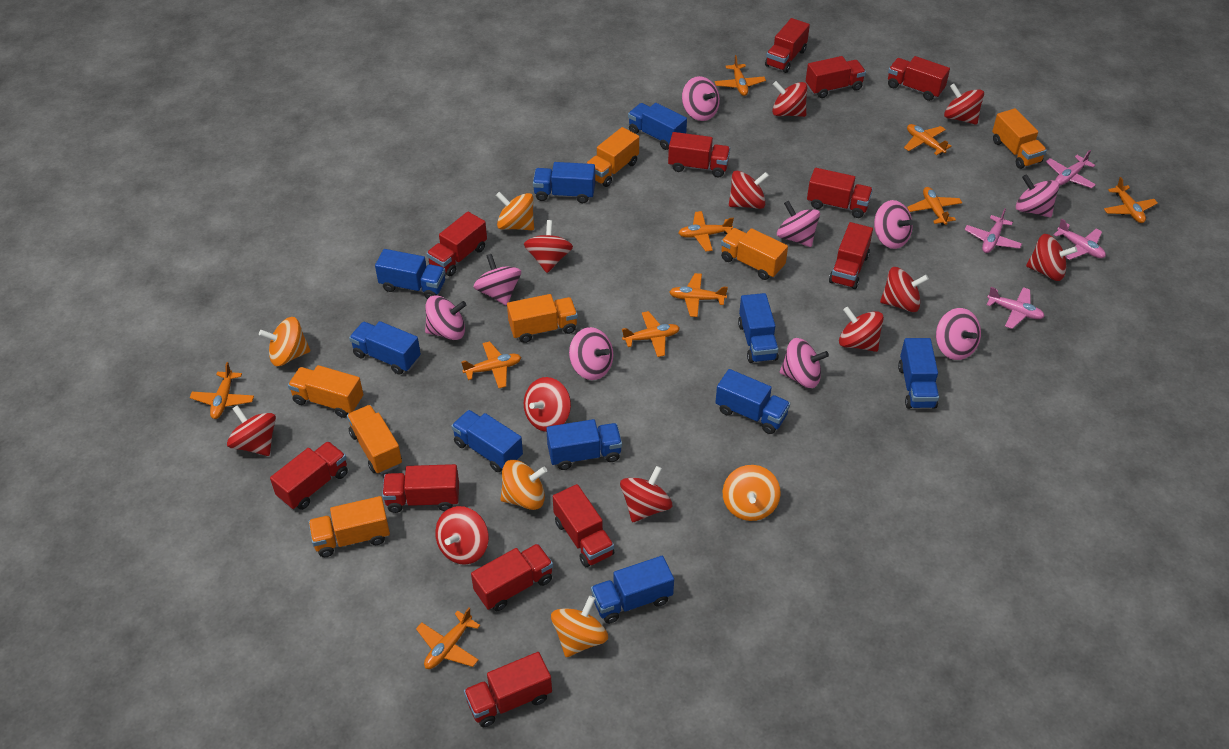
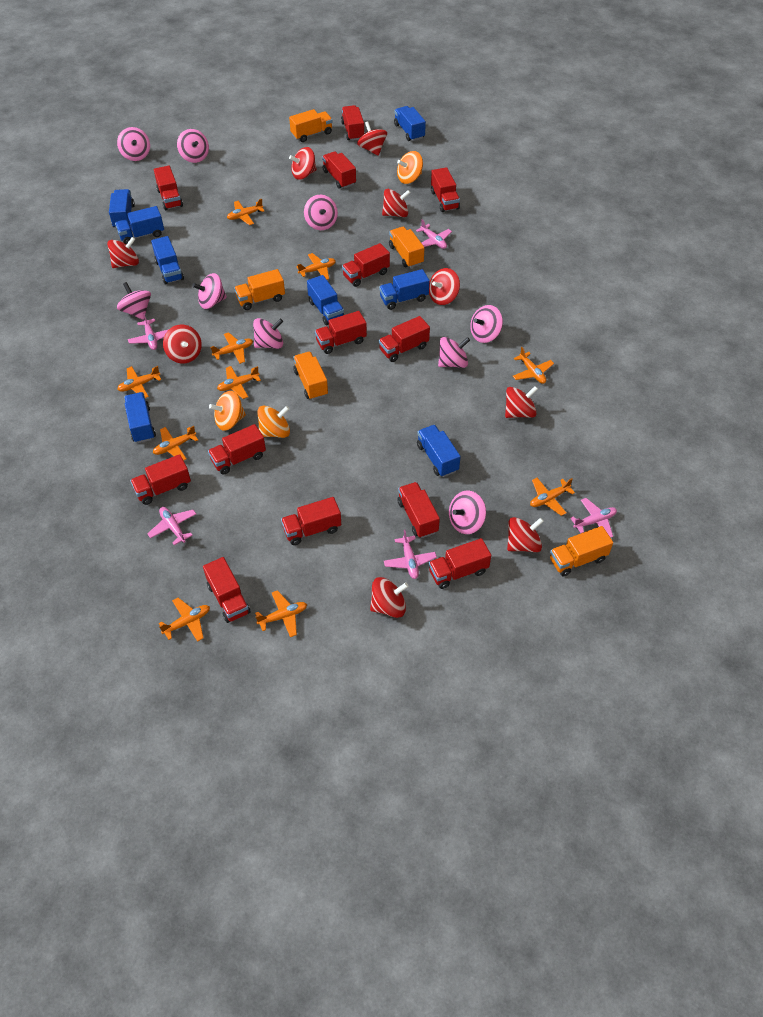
blue truck: [349,321,421,375] [375,249,445,299] [451,410,523,472] [533,162,595,203] [546,419,622,470] [591,556,674,624] [628,103,687,150] [715,369,790,434] [738,293,779,363] [898,338,939,409] = 10 -> [109,189,135,229] [115,206,164,245] [124,392,156,443] [151,236,184,284] [307,275,344,325] [379,269,429,310] [394,106,426,141] [417,425,461,477] = 8
orange spinning top: [259,317,310,366] [496,192,534,230] [501,460,547,510] [551,596,608,657] [723,465,781,521] = 5 -> [209,391,246,431] [257,406,290,438] [397,151,423,184] = 3
orange truck: [288,365,363,418] [309,496,390,557] [347,405,402,474] [507,294,578,343] [586,127,639,187] [721,228,788,280] [992,108,1047,169] = 7 -> [234,269,285,310] [289,109,333,142] [293,352,328,400] [389,227,424,268] [550,526,613,576] = 5
pink plane: [965,209,1022,253] [987,287,1045,329] [1046,150,1096,188] [1053,219,1106,260] = 4 -> [128,313,169,350] [147,507,196,545] [384,530,437,579] [416,219,452,249] [571,498,617,538] = 5
red spinning top: [227,405,276,456] [435,506,489,565] [524,220,573,273] [524,377,571,432] [620,466,672,523] [729,171,769,209] [772,81,807,117] [839,307,884,352] [880,267,929,312] [944,83,984,125] [1026,234,1077,281] = 11 -> [107,237,139,268] [163,325,202,364] [289,147,317,180] [357,121,387,156] [370,577,409,618] [382,189,411,217] [429,268,460,305] [505,386,538,418] [507,517,544,552] = 9
red truck: [270,441,348,510] [382,464,459,513] [426,212,487,276] [464,652,552,727] [471,544,553,611] [553,484,615,567] [668,132,730,177] [765,18,810,73] [806,56,866,98] [807,168,873,218] [829,222,873,289] [888,56,950,101] = 12 -> [130,454,191,505] [154,165,183,210] [203,557,251,623] [208,424,266,474] [281,497,341,545] [315,311,367,354] [322,151,356,189] [341,105,365,141] [342,243,390,287] [379,316,430,362] [397,482,440,538] [429,538,491,589] [431,167,460,212] = 13

